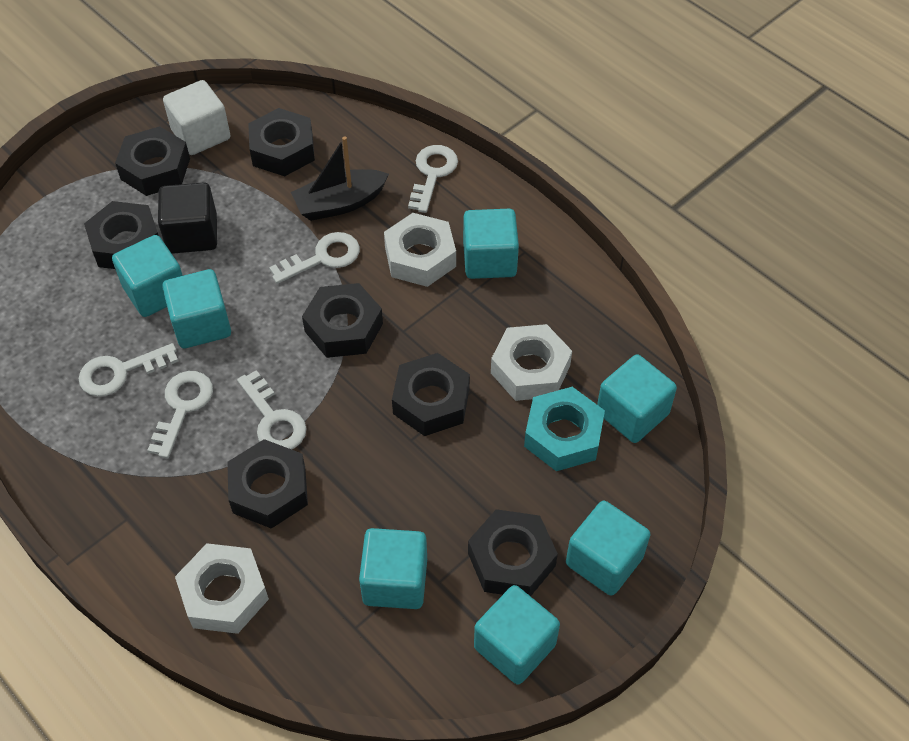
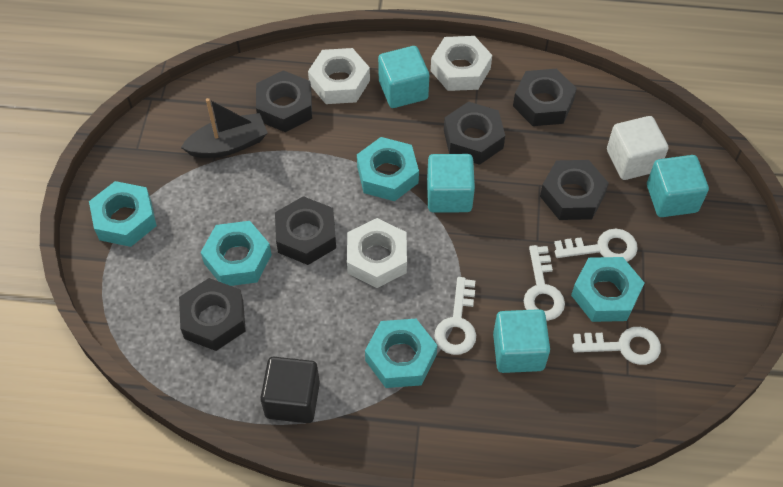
black nut: [84,201,159,269] [115,126,190,196] [227,439,308,529] [248,108,315,176] [302,283,383,358] [392,353,470,436] [468,509,558,596] = 7 -> [179,278,246,351] [256,70,312,132] [275,196,336,265] [444,102,505,165] [513,69,577,126] [540,160,609,220] = 6
turquoise cube: [112,235,183,317] [162,269,231,348] [359,528,427,609] [463,209,519,279] [474,585,560,685] [566,501,650,596] [597,355,677,443] = 7 -> [378,46,429,108] [427,154,475,212] [493,309,550,373] [647,155,709,217] = 4
turquoise nut: [524,387,605,471] = 1 -> [89,181,157,247] [201,221,272,286] [357,137,419,201] [365,319,437,388] [571,257,644,322] = 5
white key: [78,343,179,397] [147,371,213,458] [237,370,307,449] [269,232,360,284] [408,145,458,213] = 5 -> [434,277,476,355] [524,245,565,321] [554,229,638,262] [572,327,661,365] = 4

